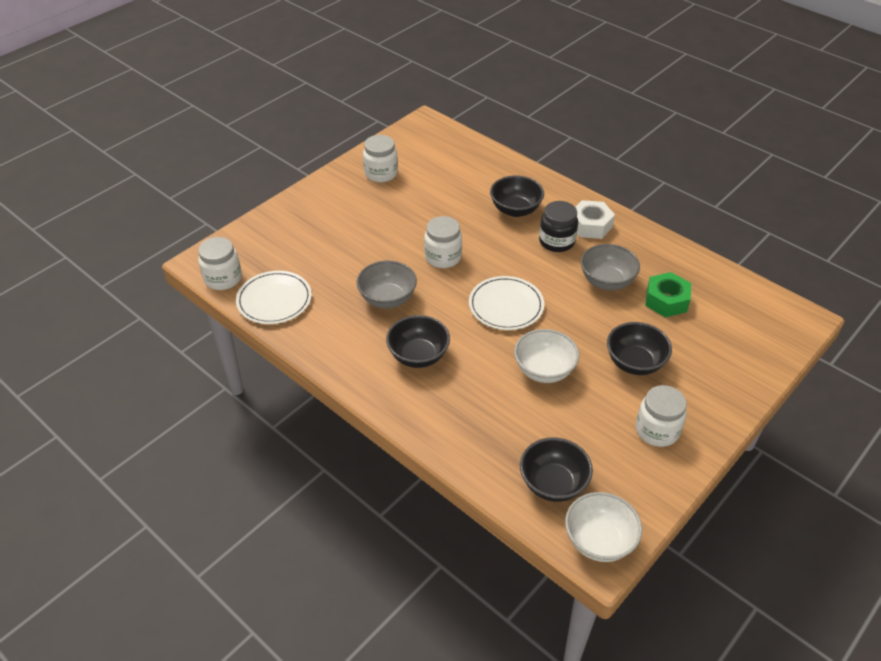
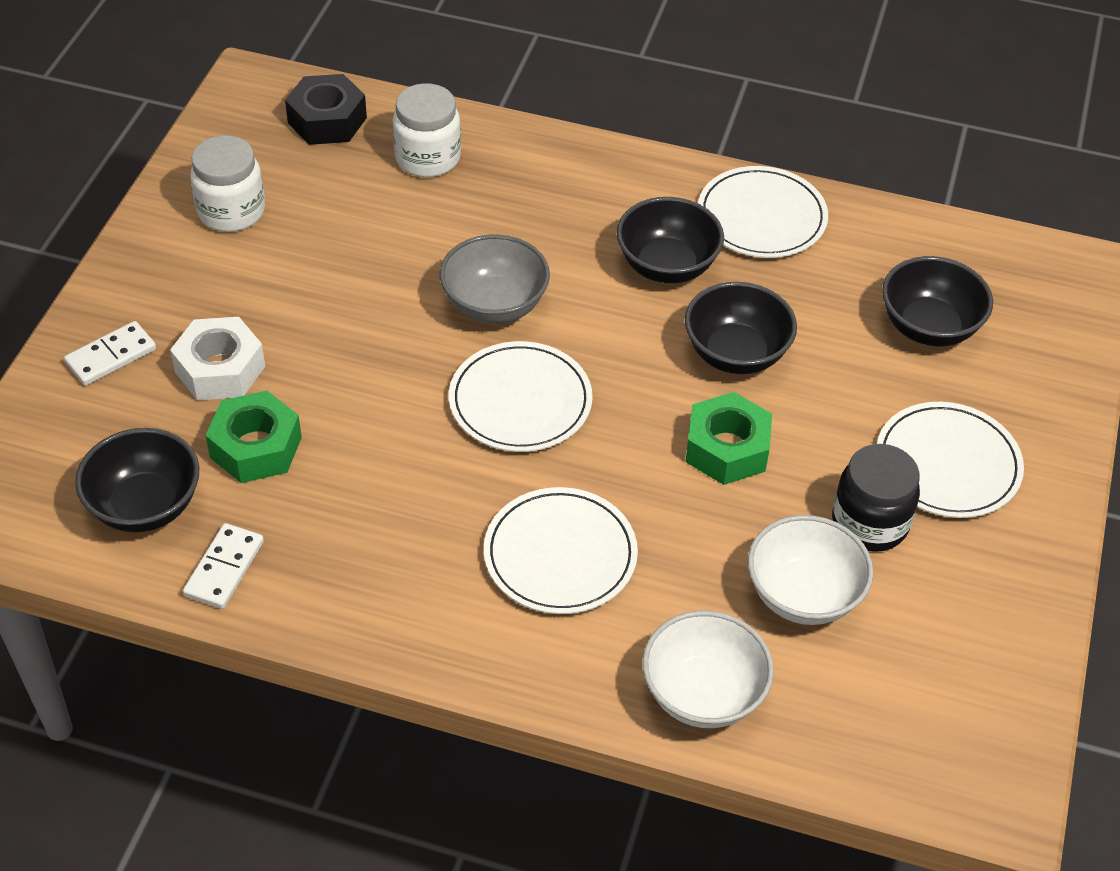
black nut: none = 0 -> [285,74,367,145] = 1
green nut: [645,272,691,317] = 1 -> [205,391,302,483] [686,392,772,485] = 2
grey bowl: [357,261,417,308] [581,244,640,290] = 2 -> [440,234,550,324] = 1
white domino: none = 0 -> [64,321,156,386] [183,523,264,609] = 2
white jar: [198,237,242,290] [363,135,398,182] [424,216,462,268] [636,385,687,447] = 4 -> [190,135,265,232] [393,83,461,177] = 2
white plate: [236,271,312,324] [469,276,544,330] = 2 -> [449,341,593,452] [484,487,638,614] [698,166,828,258] [877,402,1024,518] = 4

